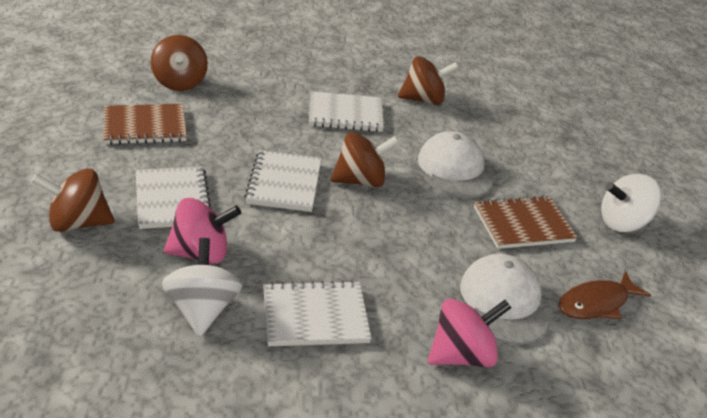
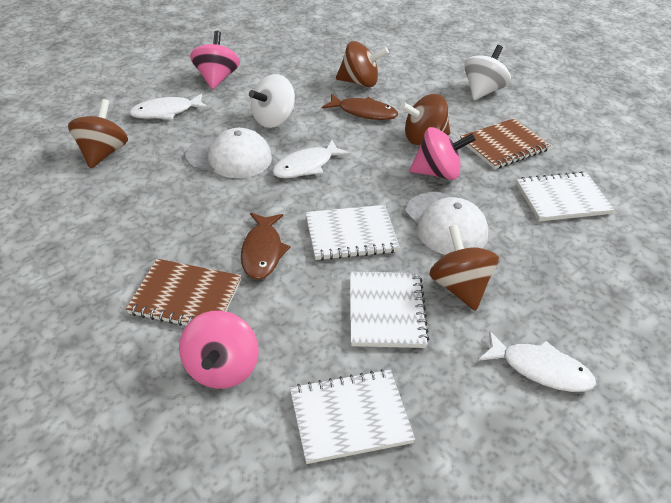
brown fish: [559,271,651,319] = 1 -> [241,213,291,280] [322,94,398,120] = 2
pink spinning top: [164,198,241,264] [428,299,511,367] = 2 -> [179,311,259,389] [190,31,240,90] [410,127,476,180] = 3
white fish: none = 0 -> [129,93,209,120] [272,140,350,178] [478,331,596,392] = 3

